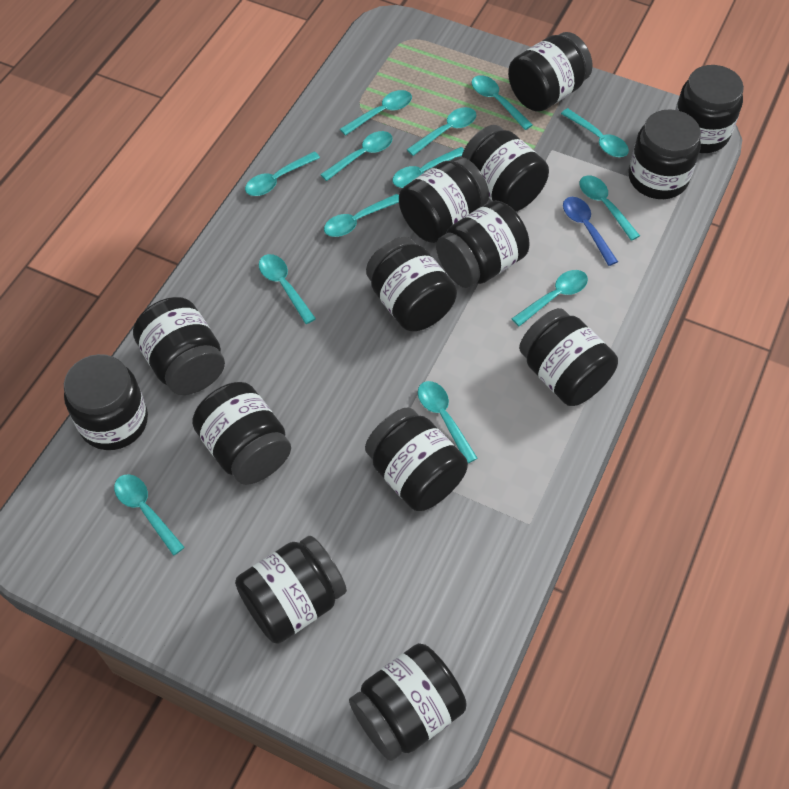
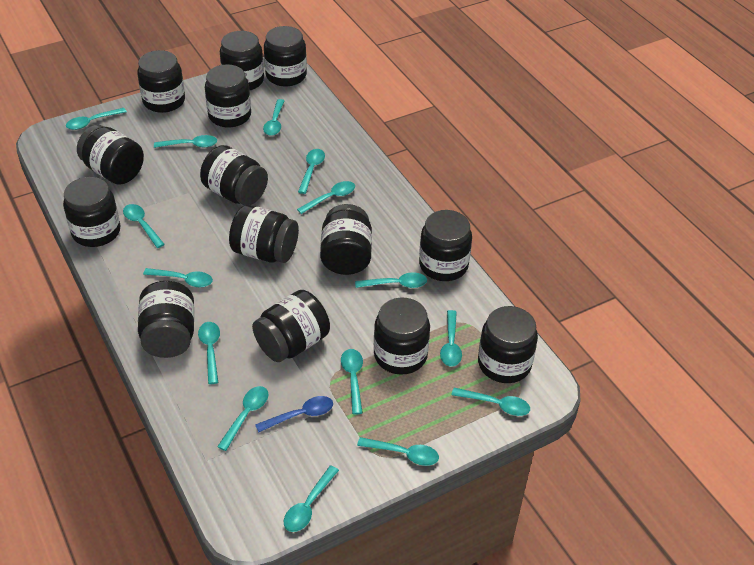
turquoise spoon: [114,474,185,556] [245,151,320,196] [259,254,316,324] [320,131,393,181] [324,194,399,237] [340,90,412,136] [393,147,464,188] [406,107,476,156] [418,381,478,463] [471,75,532,130] [512,270,588,326] [561,108,629,157] [580,175,640,241] = 13 -> [66,108,127,130] [123,204,165,248] [143,268,213,288] [154,135,217,148] [198,322,220,384] [217,386,268,451] [263,99,285,136] [284,465,339,532] [297,181,355,214] [298,149,325,194] [341,349,363,415] [355,272,427,288] [357,437,439,466] [440,310,462,367] [451,388,530,416] = 15

